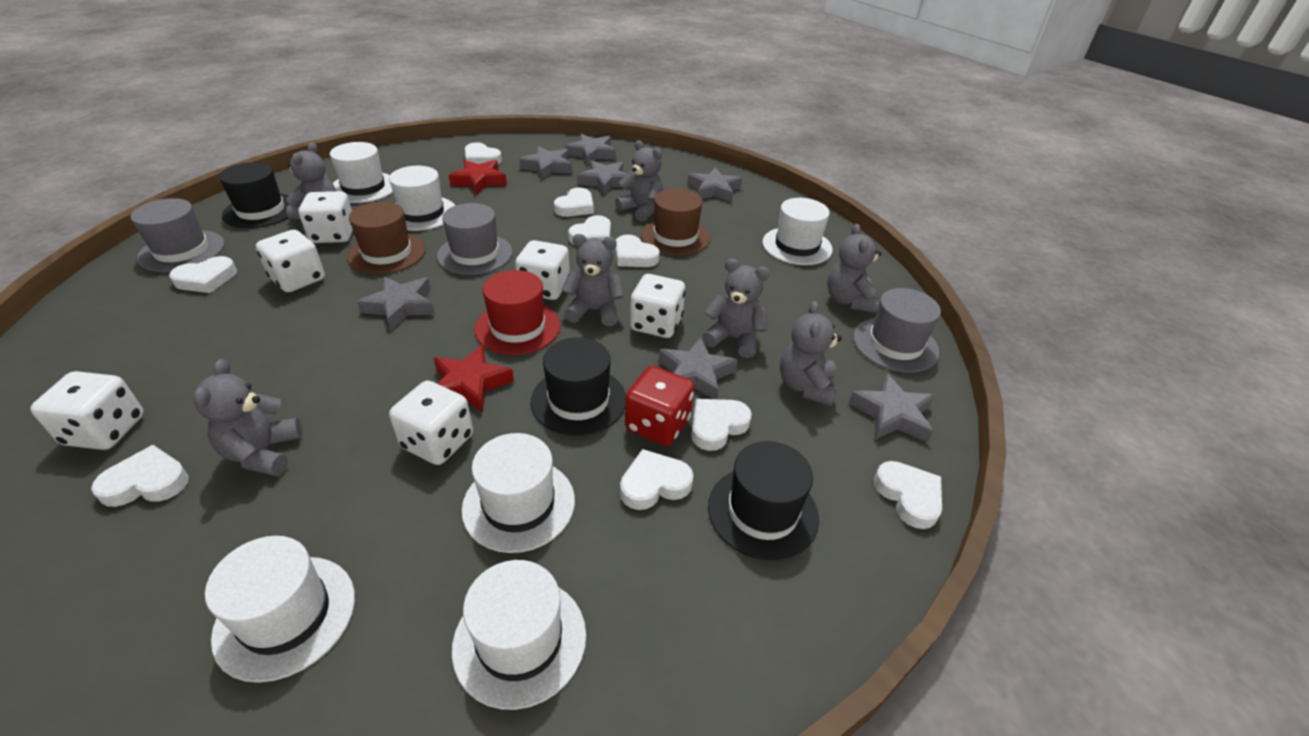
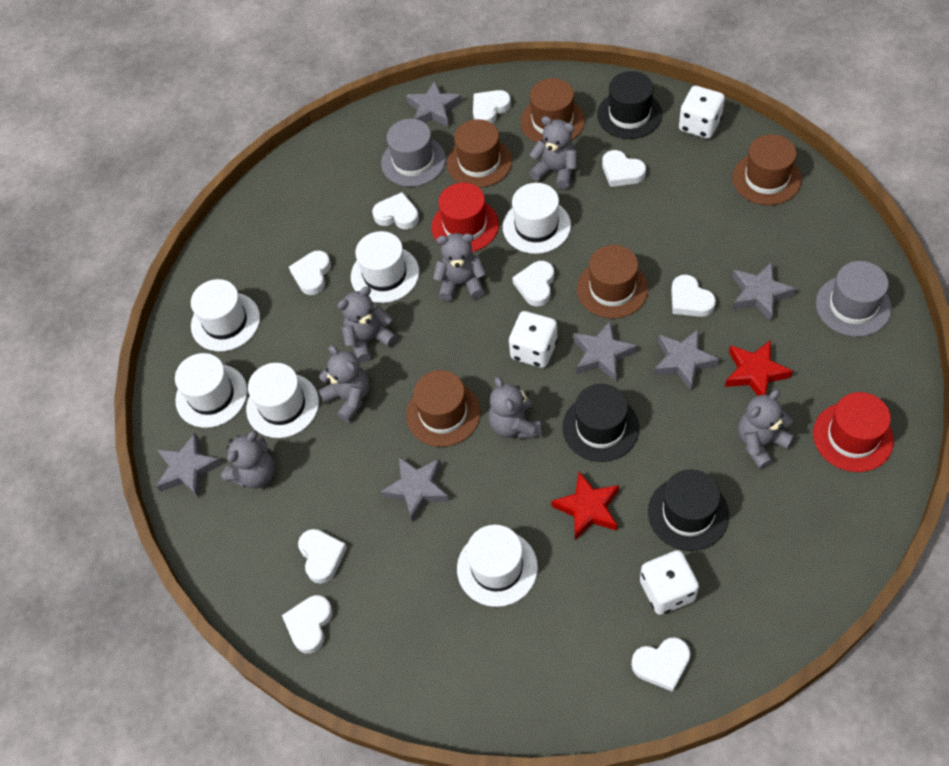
brown hat: [347,202,426,274] [641,188,710,256] = 2 -> [406,370,481,447] [447,119,512,188] [520,78,585,143] [577,245,648,318] [732,134,802,205] = 5
grey hat: [130,198,225,272] [437,203,513,275] [853,288,941,373] = 3 -> [381,119,446,187] [816,261,892,337] = 2
grey star: [357,276,435,330] [519,146,572,180] [565,134,616,165] [577,160,627,195] [659,337,738,399] [687,167,742,203] [849,373,935,442] = 7 -> [156,433,223,497] [381,457,449,522] [406,81,462,127] [573,321,637,382] [654,329,720,390] [733,262,796,321] = 6
red dice: [625,366,694,446] = 1 -> none = 0
red hat: [474,270,561,355] = 1 -> [431,183,499,252] [813,392,894,472] = 2
white dice: [30,371,144,450] [256,230,325,292] [299,191,353,243] [389,381,473,465] [515,240,570,300] [630,274,685,338] = 6 -> [509,311,558,368] [640,550,699,615] [679,86,725,139] = 3

